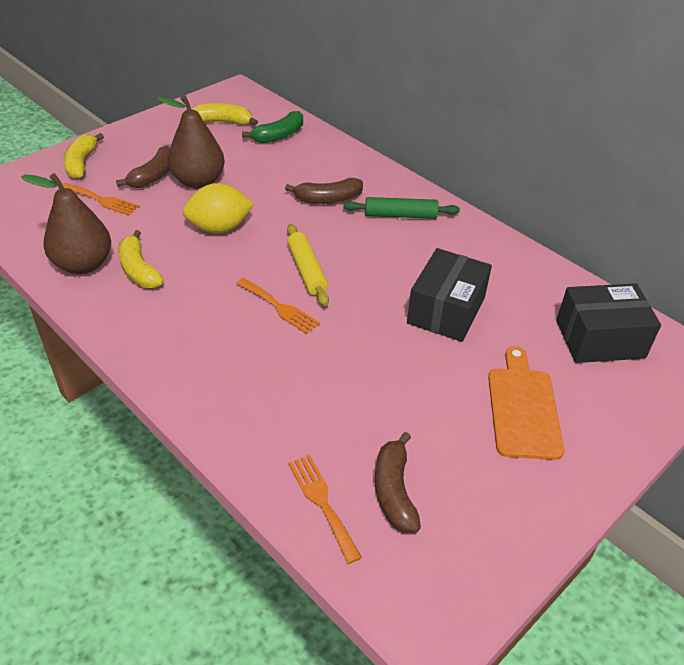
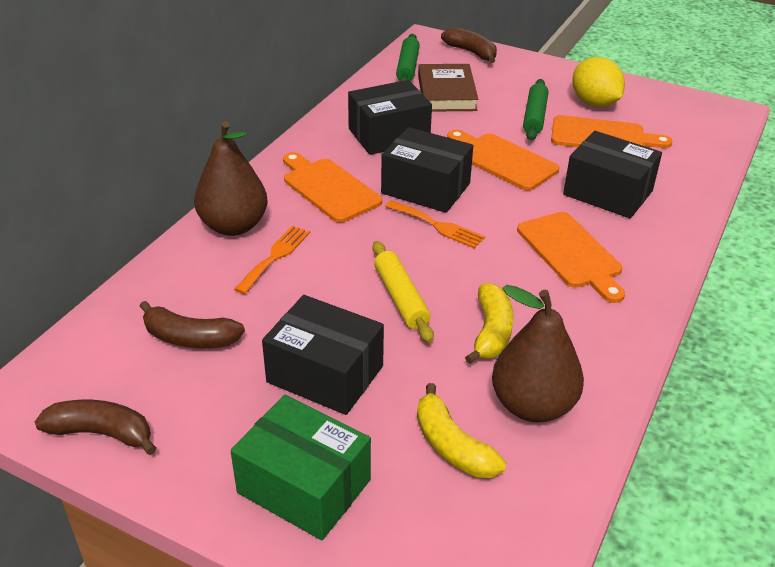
black box: [407,248,492,342] [556,283,661,363] = 2 -> [262,295,384,415] [348,80,432,155] [381,127,473,213] [563,131,662,218] = 4
brown book: none = 0 -> [418,64,478,112] = 1
green banana: [242,111,303,143] = 1 -> none = 0
green box: none = 0 -> [231,395,371,540] = 1
green rolling pin: [344,197,460,219] = 1 -> [396,34,420,82] [523,79,548,141] = 2
orange cutting board: [488,346,564,460] = 1 -> [283,152,382,223] [447,130,559,191] [517,212,625,303] [551,115,673,148] = 4
orange fork: [62,183,139,215] [236,278,320,334] [288,455,362,564] = 3 -> [234,226,310,294] [385,200,485,248] = 2
yellow banana: [63,133,104,179] [118,230,164,288] [192,103,258,125] = 3 -> [417,383,506,478] [465,283,514,364] = 2

